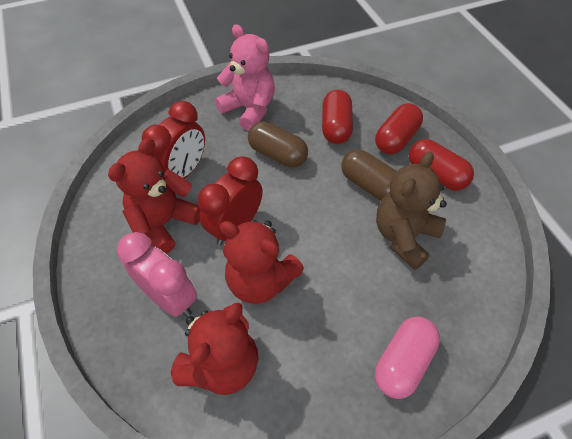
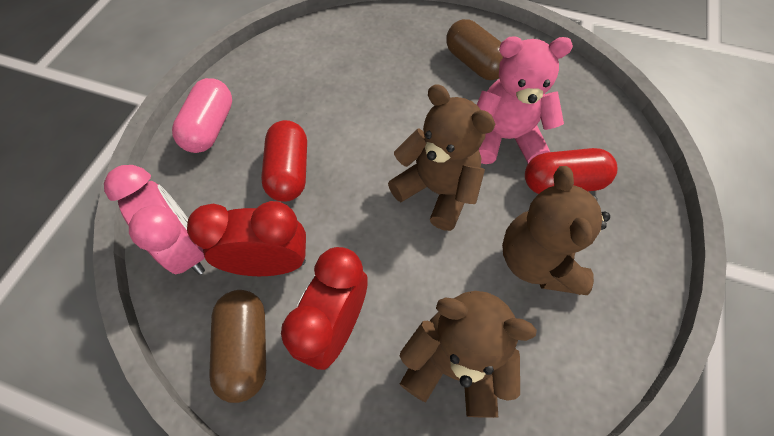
brown teddy bear: [376,152,447,270] = 1 -> [388,84,495,231] [400,291,537,418] [502,166,610,295] = 3
red capsule: [322,90,353,144] [375,103,423,154] [409,139,474,190] = 3 -> [261,120,307,202] [525,148,618,194] = 2
red teddy bear: [108,138,201,254] [171,302,258,395] [219,220,304,304] = 3 -> none = 0

